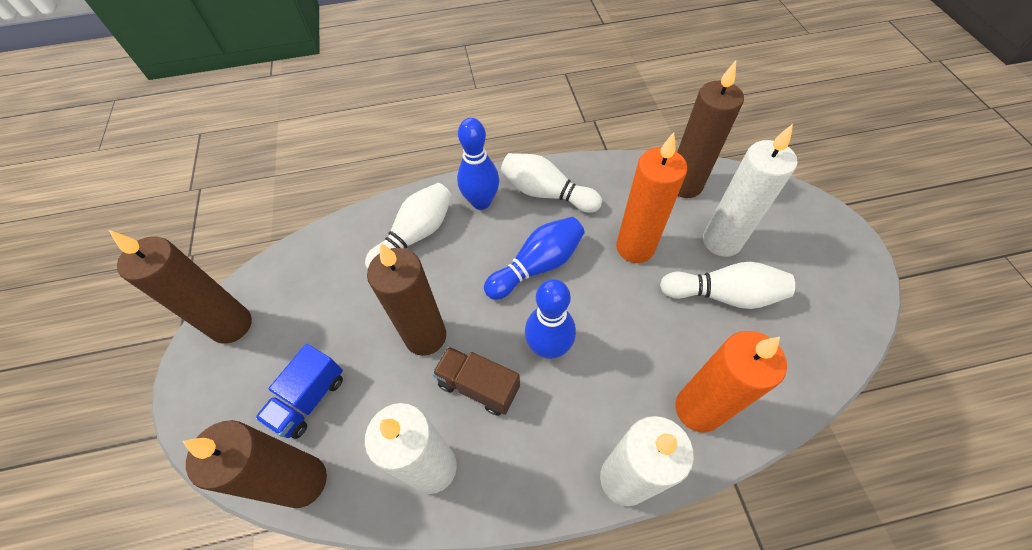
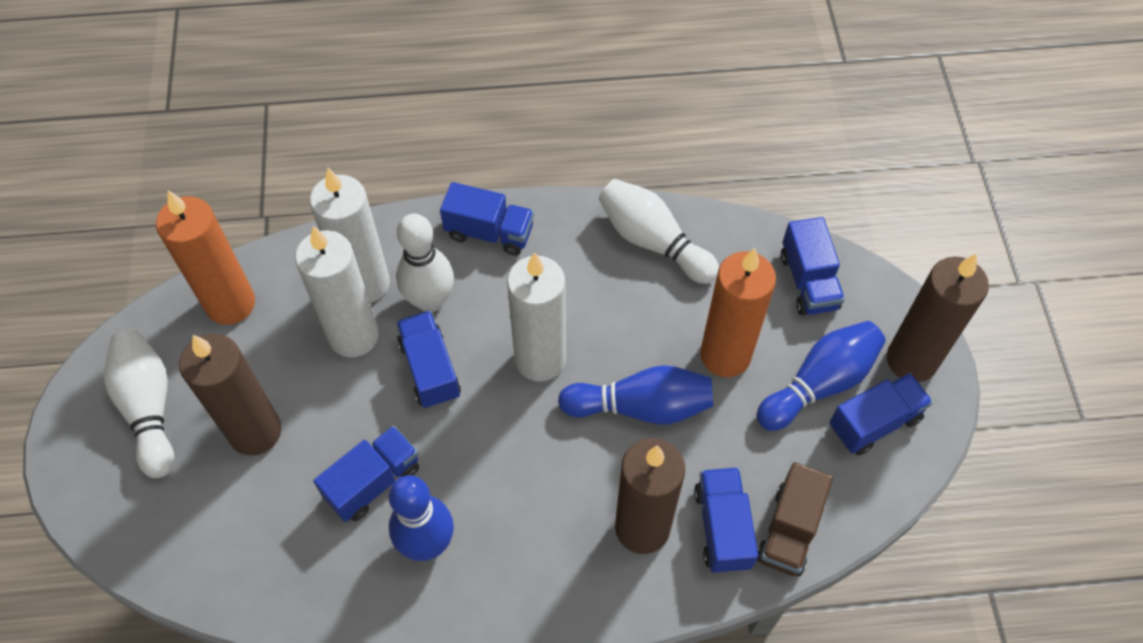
blue truck: [255,344,343,439] = 1 -> [313,426,419,522] [396,311,461,408] [440,182,534,256] [694,467,758,573] [781,217,845,315] [830,373,933,455] = 6
brown candle: [109,230,252,344] [182,420,327,508] [367,243,446,356] [677,61,744,198] = 4 -> [179,334,282,456] [615,438,685,554] [887,253,989,382] = 3

